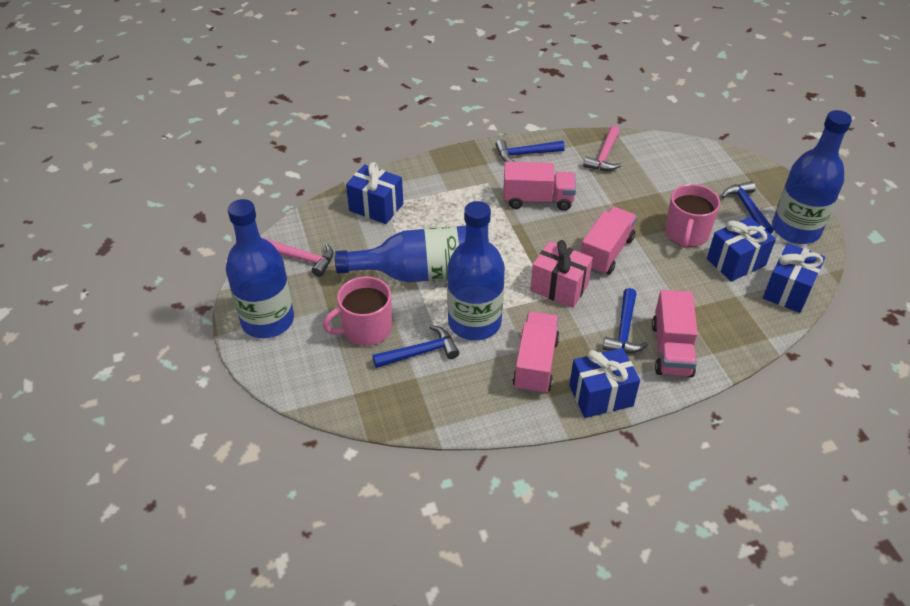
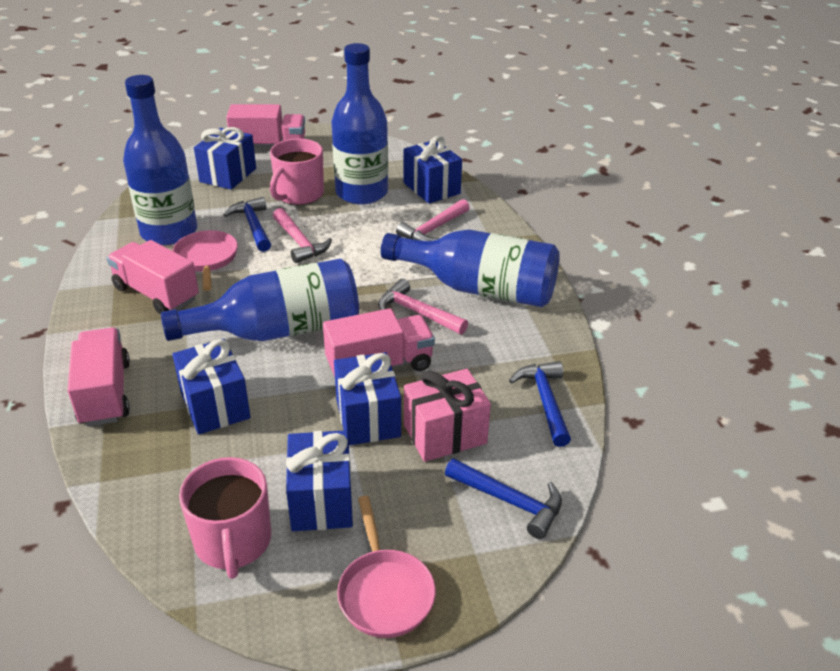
blue gift: [346,162,403,224] [569,348,640,418] [707,217,776,282] [763,243,825,313] = 4 -> [172,339,251,435] [194,127,256,190] [286,430,353,531] [334,352,401,445] [404,136,462,204] = 5
blue hammer: [372,325,459,368] [495,139,565,162] [602,288,648,353] [722,181,774,234] = 4 -> [224,197,271,252] [445,458,562,539] [509,361,571,447] = 3
pink hammer: [264,238,334,277] [583,125,622,171] = 2 -> [273,208,332,263] [378,279,468,334] [396,199,470,241] = 3
pink pan: none = 0 -> [173,230,238,291] [337,496,436,638] = 2

